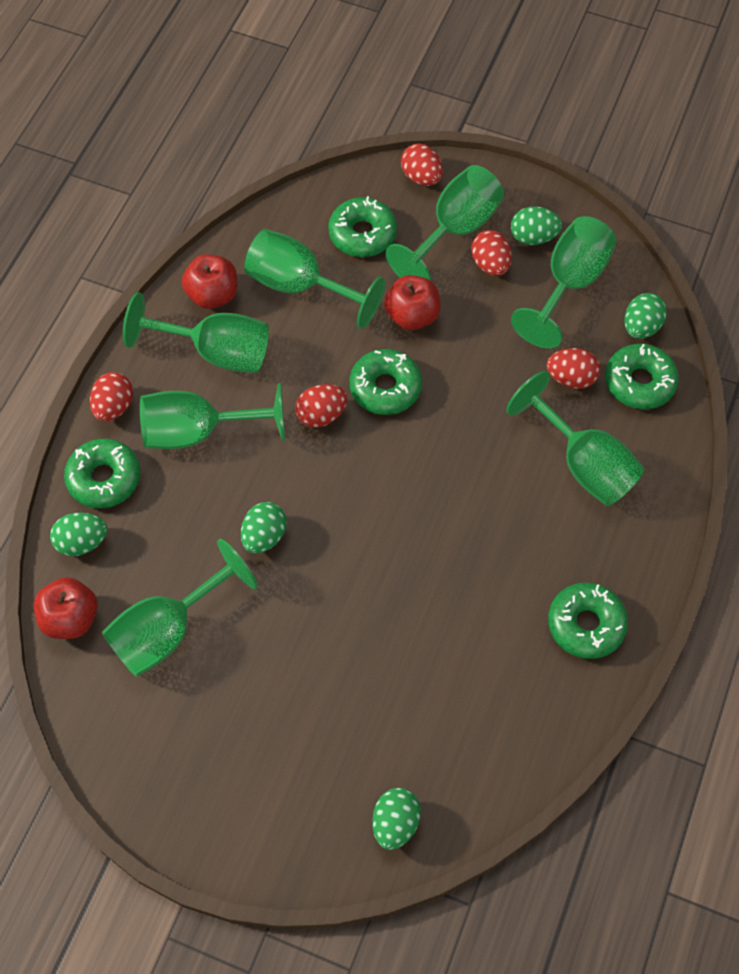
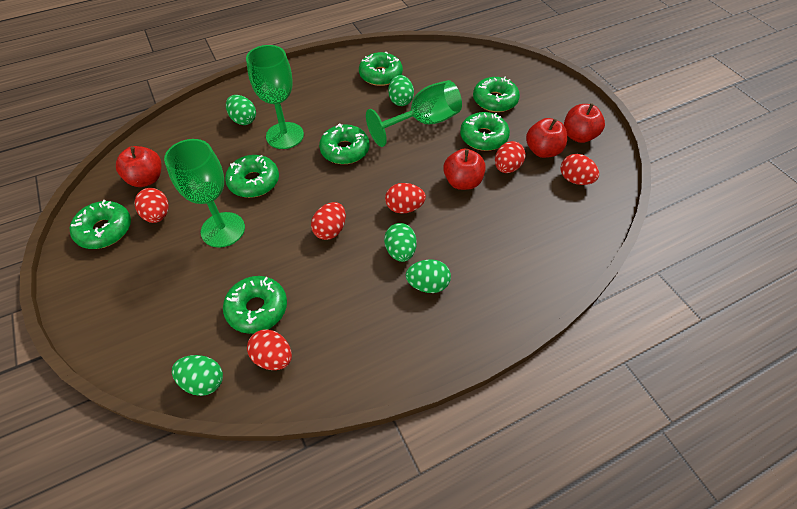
green donut: [64,439,140,508] [328,196,397,257] [349,349,422,415] [548,583,628,659] [605,344,679,409] = 5 -> [69,200,131,249] [223,276,287,334] [225,155,279,198] [319,124,369,164] [359,52,403,86] [460,112,510,151] [473,77,520,112] = 7
green goblet: [102,539,257,677] [123,292,269,373] [140,383,285,449] [244,229,385,329] [386,165,504,280] [506,371,645,506] [511,216,616,348] = 7 -> [164,139,245,248] [246,45,304,149] [366,80,462,147] = 3
red apple: [34,577,98,639] [182,254,238,309] [384,275,441,330] = 3 -> [116,146,161,187] [443,149,486,190] [526,118,567,158] [564,103,605,143] = 4
red egg: [90,372,133,422] [295,384,348,428] [401,144,443,186] [471,230,512,276] [547,348,600,389] = 5 -> [134,188,169,223] [247,330,292,370] [311,202,346,240] [385,183,426,214] [495,141,526,173] [561,154,599,185] = 6

